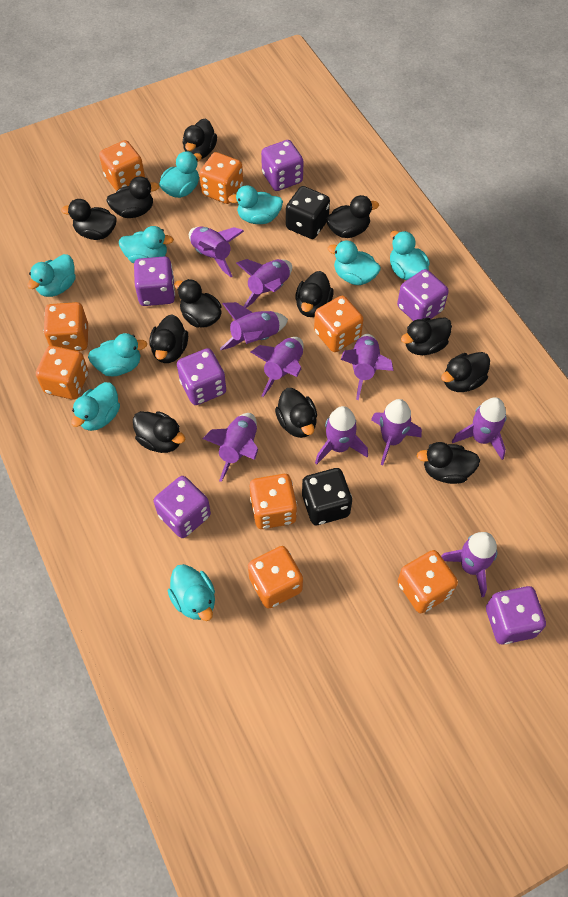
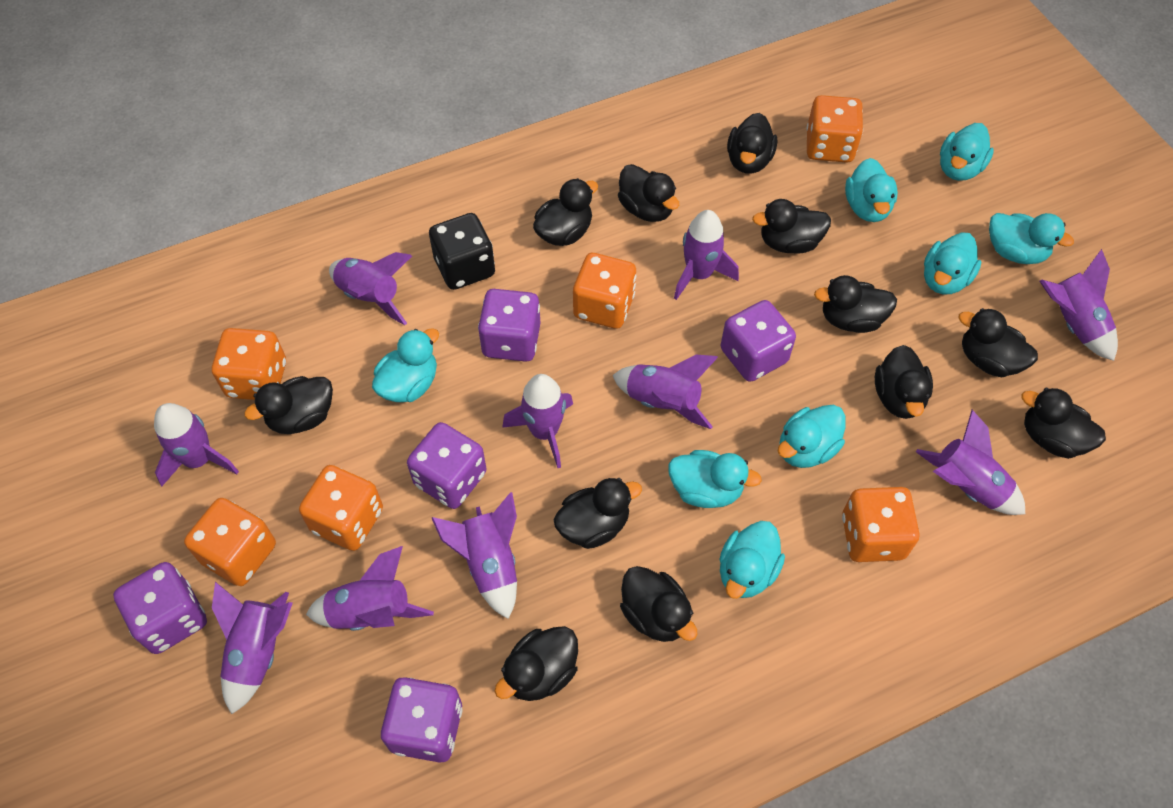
black dice: [286,186,330,239] [302,468,352,525] = 2 -> [429,213,495,290] = 1
orange dice: [36,346,88,400] [44,302,88,351] [99,140,145,191] [199,152,243,204] [248,546,303,609] [250,474,297,529] [314,296,363,352] [398,550,458,613] = 8 -> [184,498,276,586] [212,328,286,400] [299,465,383,551] [573,253,636,329] [807,95,863,163] [842,487,919,562] = 6
purple dice: [134,256,175,306] [154,476,211,538] [177,348,226,405] [261,140,303,191] [397,269,449,321] [486,586,546,644] = 6 -> [113,562,207,654] [381,677,462,763] [407,422,487,509] [478,289,540,362] [721,300,796,382] = 5
turquoise duck: [27,254,76,297] [71,382,120,431] [88,333,147,376] [119,226,174,263] [159,151,202,198] [168,564,215,621] [228,185,283,224] [328,241,381,285] [390,231,430,280] = 9 -> [372,328,439,402] [668,450,762,508] [719,521,785,599] [778,405,846,468] [845,158,898,222] [924,232,981,295] [940,123,994,181] [989,213,1074,264] = 8

